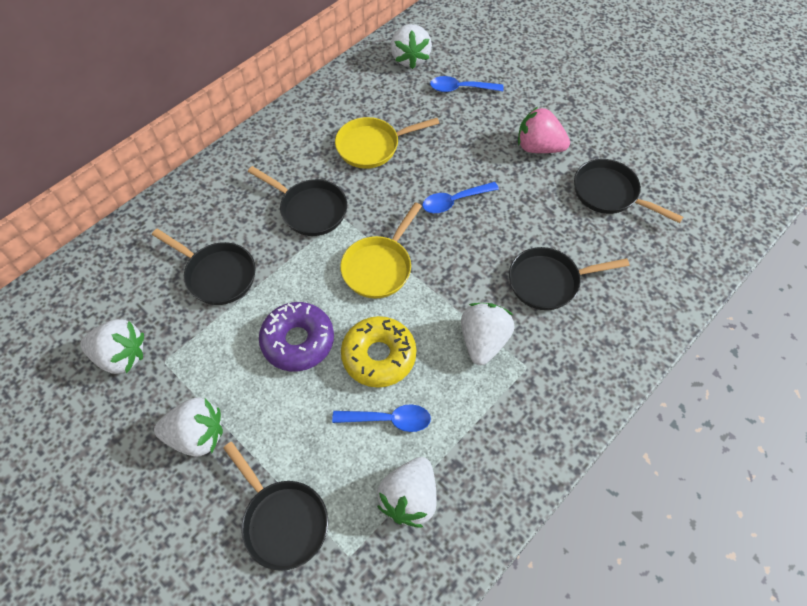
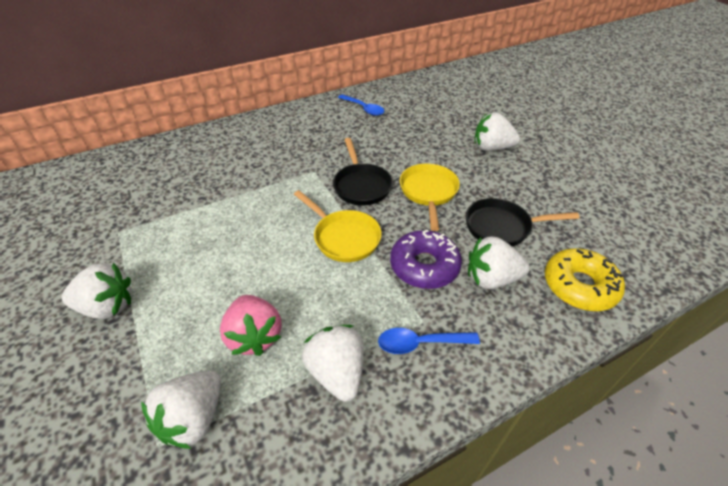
black pan: [152,229,256,305] [223,442,328,571] [248,166,347,236] [509,247,629,310] [574,159,683,223] = 5 -> [333,138,393,206] [466,198,580,246] = 2
blue spoon: [332,404,431,432] [422,182,499,213] [430,76,504,92] = 3 -> [338,94,384,116] [378,328,480,354] = 2

